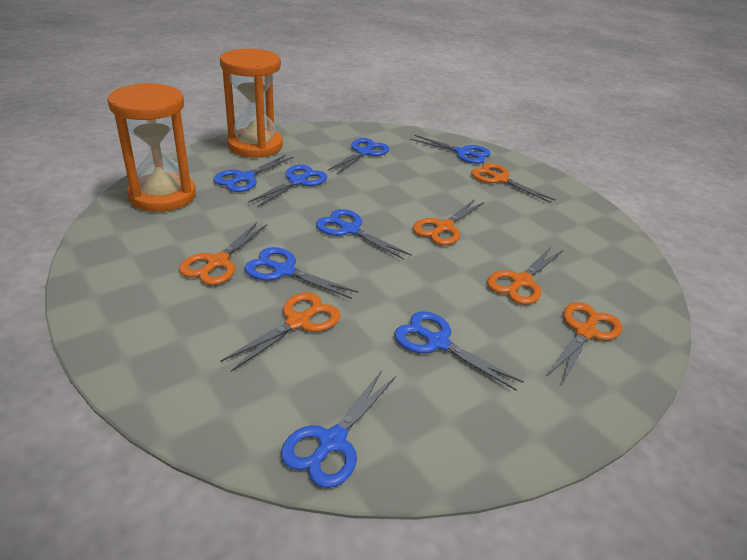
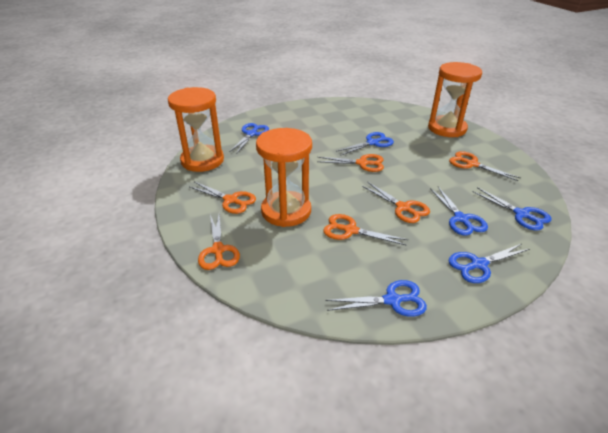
blue scissors: [213,155,293,192] [244,247,359,299] [248,165,327,207] [281,371,396,488] [316,209,412,260] [328,138,389,175] [394,311,523,390] [410,135,491,164] = 8 -> [230,123,269,154] [325,280,427,317] [336,132,394,156] [430,187,488,236] [449,244,530,283] [472,187,551,231] = 6
orange hourglass: [107,83,196,212] [220,49,283,158] = 2 -> [168,87,224,172] [256,128,312,227] [428,62,482,137] = 3

